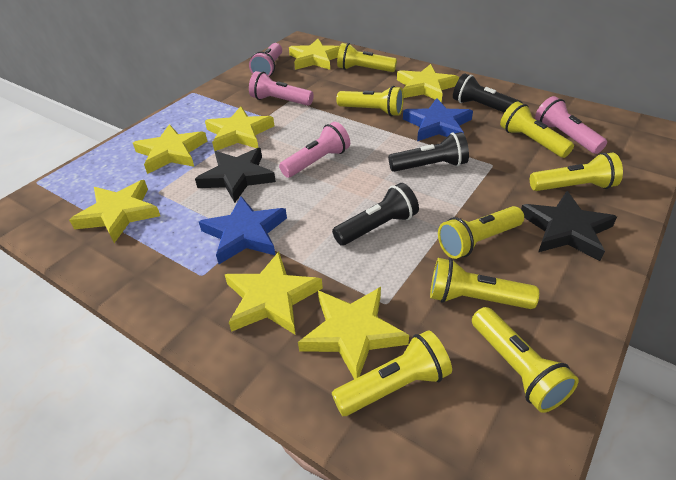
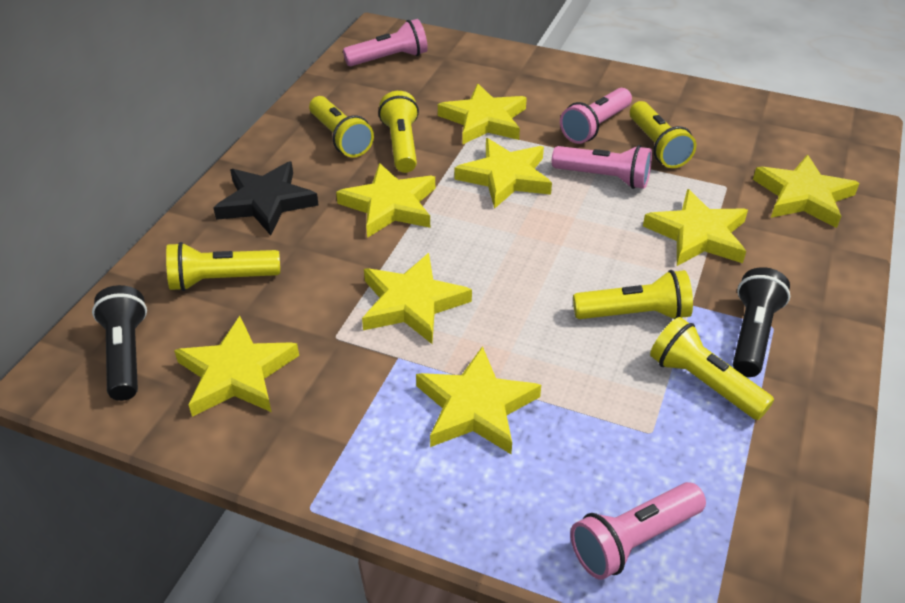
black flashlight: [332,183,419,246] [388,132,469,172] [453,73,523,113] = 3 -> [92,285,147,401] [733,267,790,377] = 2
black star: [195,148,276,203] [521,191,617,261] = 2 -> [213,161,318,235] = 1
blue star: [199,196,287,264] [403,98,473,141] = 2 -> none = 0
yellow flashlight: [332,330,452,416] [336,86,404,116] [337,43,397,72] [430,258,539,309] [438,206,524,259] [472,307,579,413] [500,101,574,158] [530,153,623,191] = 8 -> [166,242,280,291] [309,96,374,157] [378,91,419,173] [573,270,693,319] [630,101,696,168] [650,317,774,420] = 6
yellow star: [69,180,160,243] [133,124,207,174] [205,106,274,152] [224,252,323,335] [289,39,340,70] [298,287,409,379] [397,64,459,102] = 7 -> [174,316,299,417] [336,163,435,238] [362,253,472,344] [416,346,541,454] [438,84,527,145] [455,138,552,209] [643,189,748,266] [753,155,860,228] = 8

